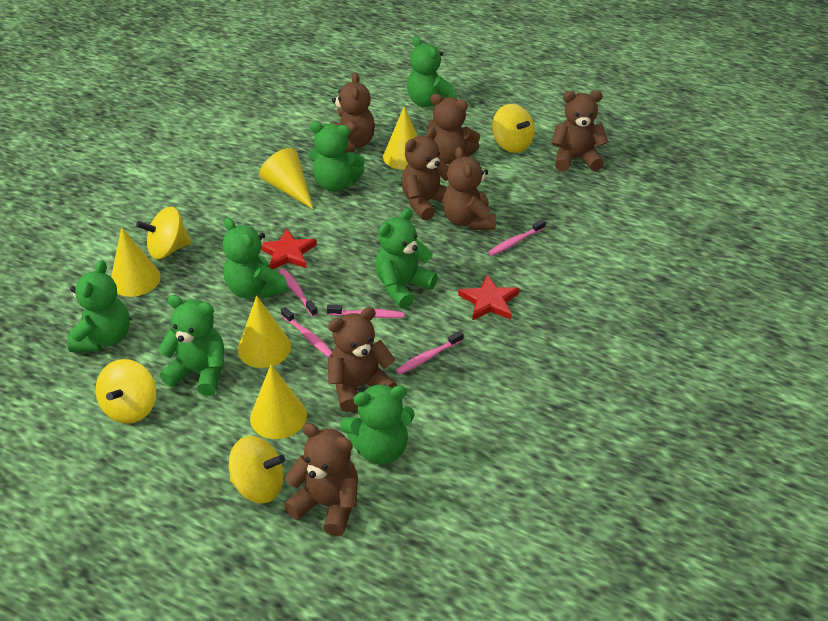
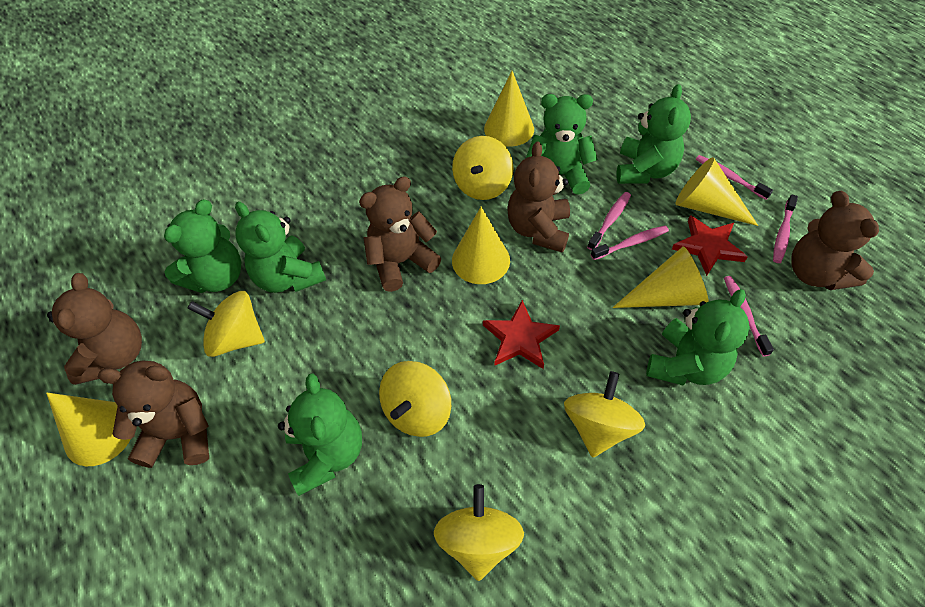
brown teddy bear: [284,423,358,536] [328,307,397,412] [331,73,375,153] [401,128,448,221] [427,94,480,164] [442,147,496,230] [551,91,608,172] = 7 -> [47,273,142,385] [98,361,209,468] [359,176,441,292] [507,141,570,253] [791,191,879,290] = 5
green teddy bear: [67,260,130,352] [158,295,224,396] [223,218,288,299] [309,122,365,192] [340,384,415,465] [375,208,438,309] [407,36,457,107] = 7 -> [164,199,241,293] [235,202,326,293] [278,373,362,496] [526,94,598,195] [616,84,691,184] [646,289,750,385] = 6
yellow spinning top: [96,359,156,424] [136,207,191,259] [229,436,285,503] [492,104,535,153] = 4 -> [187,291,265,357] [379,361,451,437] [434,484,524,581] [452,136,514,200] [564,371,645,458] = 5

